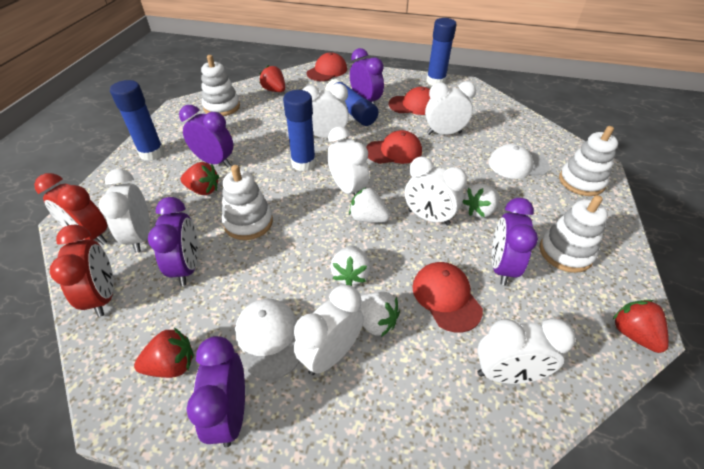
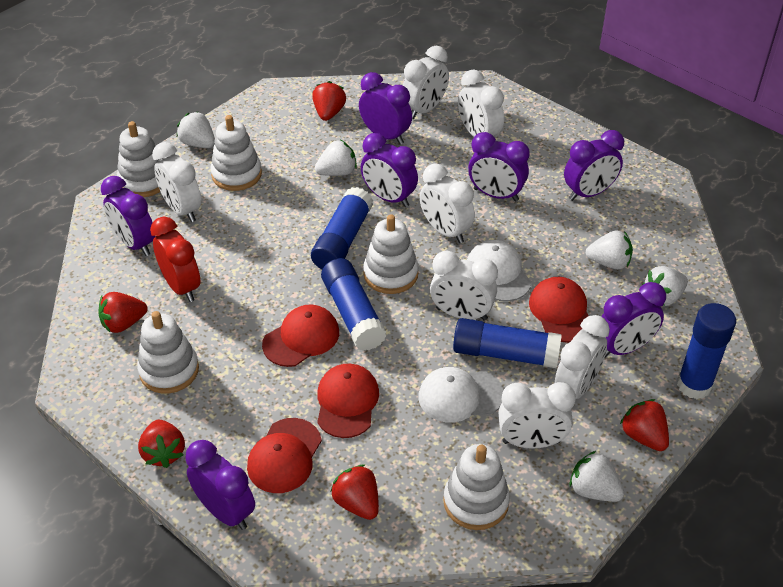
purple clock: [148,197,198,286] [179,105,234,167] [186,336,245,447] [350,48,384,105] [492,198,538,285] = 5 -> [101,176,155,256] [185,440,255,530] [359,72,412,144] [361,133,418,207] [468,132,530,201] [564,130,624,201] [601,282,666,358] = 7
red clock: [34,173,108,245] [50,224,114,317] = 2 -> [150,217,200,302] = 1
red strawberry: [134,328,194,378] [181,162,219,195] [259,65,285,92] [612,300,669,353] = 4 -> [98,292,148,333] [138,420,185,468] [312,81,346,121] [330,464,379,520] [620,399,669,451] = 5
white stacking toy: [201,55,240,116] [222,165,273,240] [540,195,608,273] [559,126,618,196] = 4 -> [117,121,163,197] [137,311,199,394] [210,115,262,191] [363,214,419,294] [443,444,510,530] = 5
white strawberry: [330,246,371,286] [349,187,390,223] [360,292,400,337] [463,184,499,218] = 4 -> [177,111,215,148] [315,140,357,176] [570,451,624,502] [586,230,633,269] [642,266,688,306] = 5

